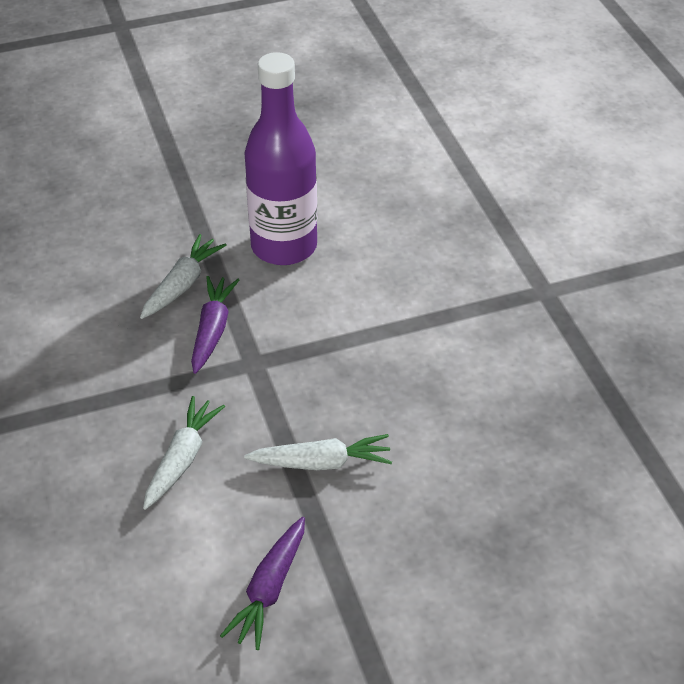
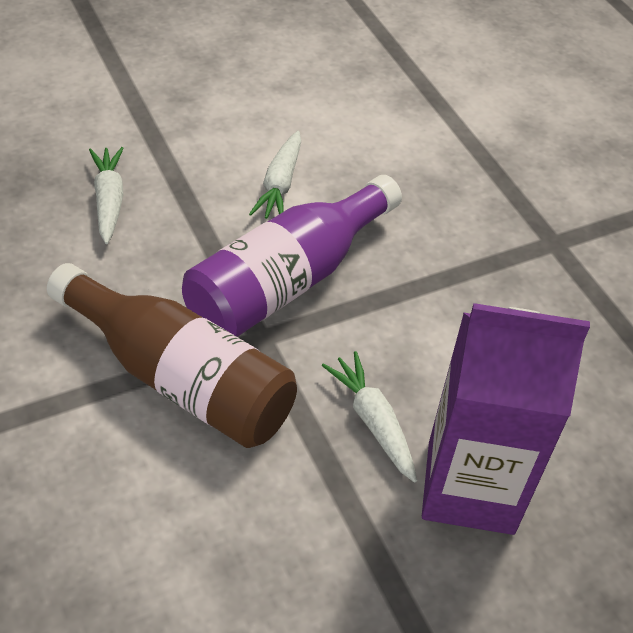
brown bottle: none = 0 -> [47,263,297,448] = 1
purple carrot: [191,276,239,374] [220,517,305,650] = 2 -> none = 0
purple carton: none = 0 -> [422,303,590,535] = 1

